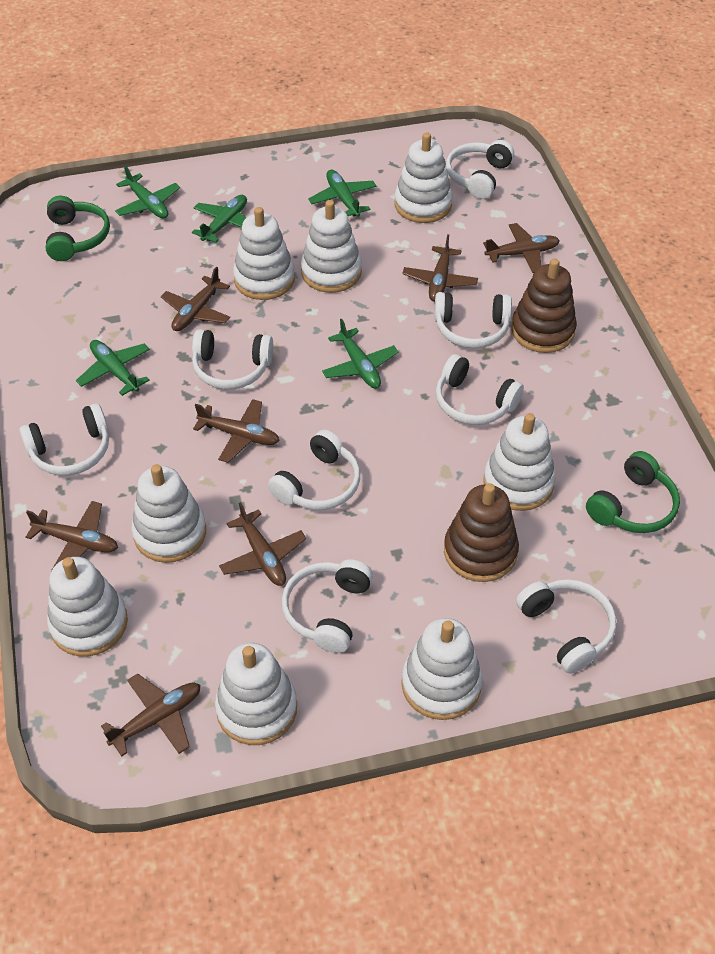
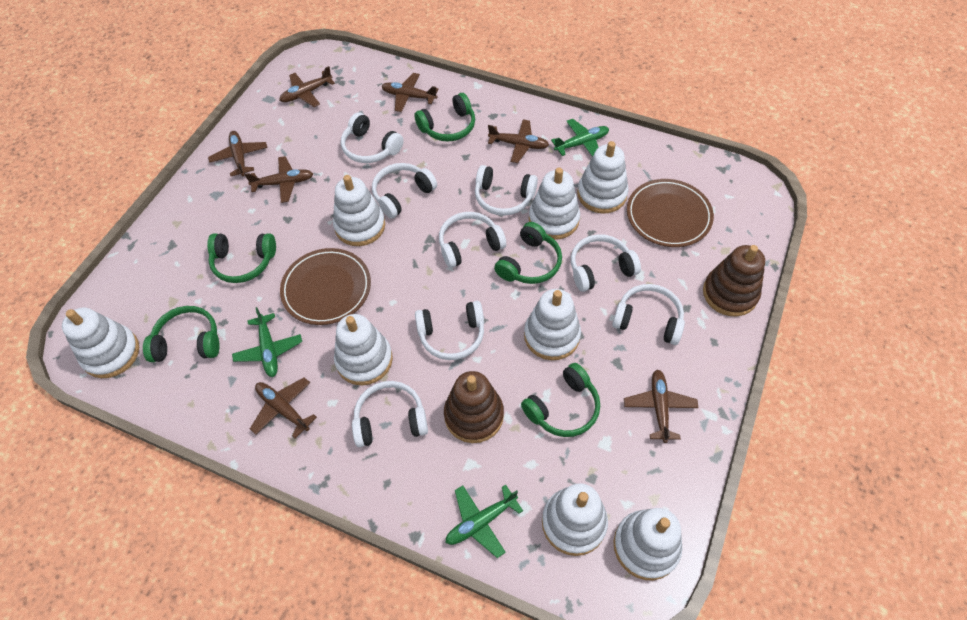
brown plate: none = 0 -> [280,248,371,325] [627,179,714,247] = 2
green headphones: [46,196,110,261] [586,451,680,533] = 2 -> [143,306,220,362] [207,233,276,283] [414,93,475,141] [494,222,562,284] [521,363,600,437] = 5
green plane: [76,340,150,396] [115,165,180,218] [192,195,247,243] [308,169,377,217] [322,319,398,388] = 5 -> [232,307,302,377] [445,485,523,558] [551,119,609,157] = 3

